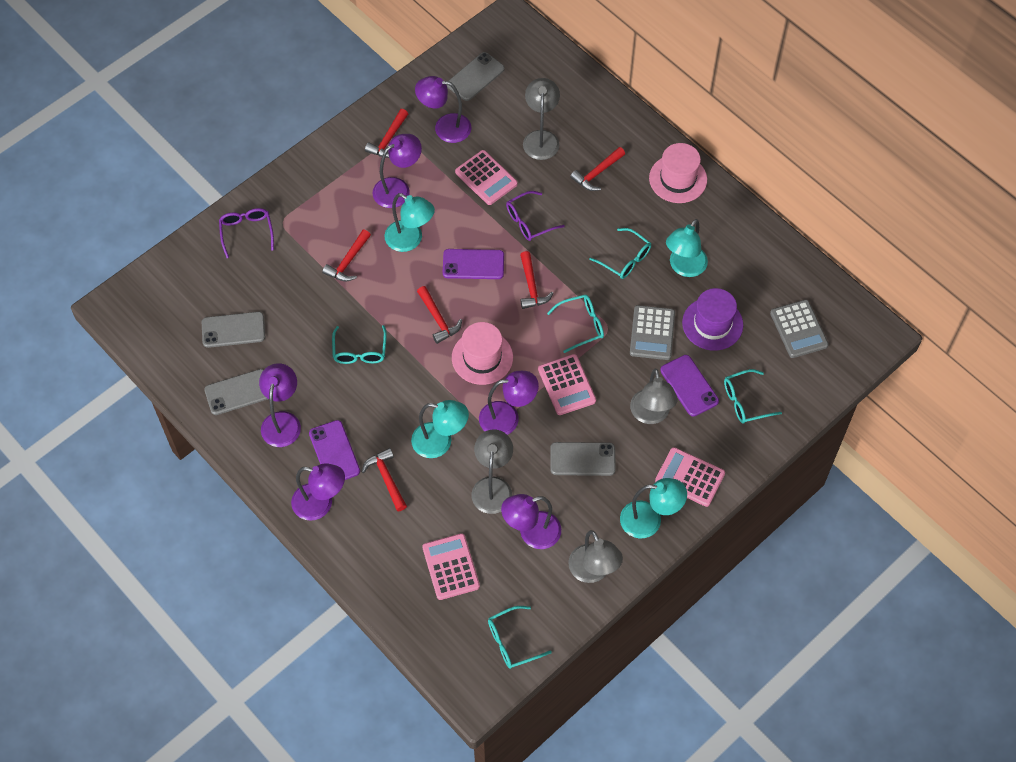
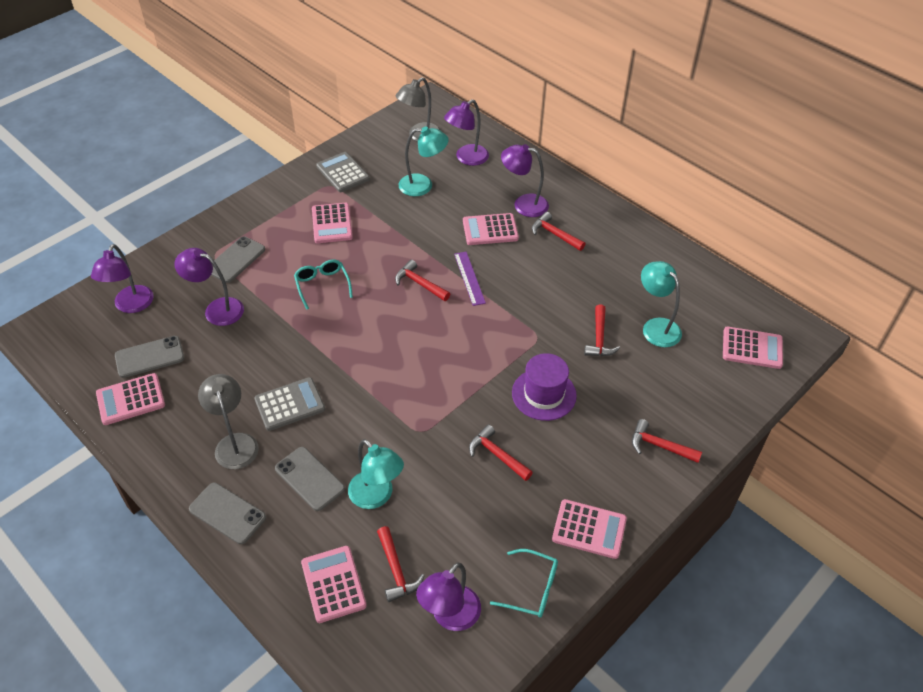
grey lamp: [472,430,513,514] [523,78,560,160] [568,530,623,583] [630,369,678,424] = 4 -> [198,374,259,469] [396,77,441,142] = 2
pink calculator: [422,533,480,600] [455,150,518,205] [538,354,596,415] [655,447,725,507] = 4 -> [96,373,165,425] [301,546,367,623] [312,203,353,243] [463,213,519,245] [552,499,627,559] [723,327,783,369] = 6
pink hat: [452,322,513,385] [649,143,707,203] = 2 -> none = 0
purple glasses: [219,208,274,258] [506,191,565,241] = 2 -> none = 0
purple lamp: [259,363,301,447] [291,463,345,521] [373,134,422,208] [415,76,471,143] [479,371,539,435] [501,494,561,549] = 6 -> [91,244,154,313] [174,248,244,326] [416,562,481,631] [444,100,489,166] [501,144,549,217] = 5
purple phone: [309,420,360,480] [443,249,504,279] [660,355,719,417] = 3 -> none = 0
purple ruler: none = 0 -> [454,252,486,306] = 1
turquoise glasses: [332,325,387,364] [488,606,552,669] [547,295,604,353] [589,228,651,279] [724,369,782,423] = 5 -> [294,259,353,310] [490,549,558,618] = 2
turquoise lamp: [385,193,435,252] [411,400,469,458] [620,478,687,538] [666,219,708,277] = 4 -> [348,439,404,509] [399,126,449,196] [641,261,682,347] = 3

